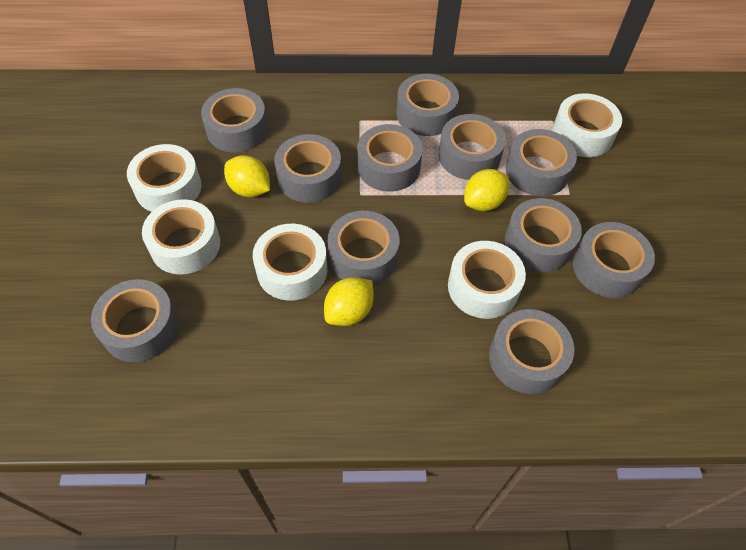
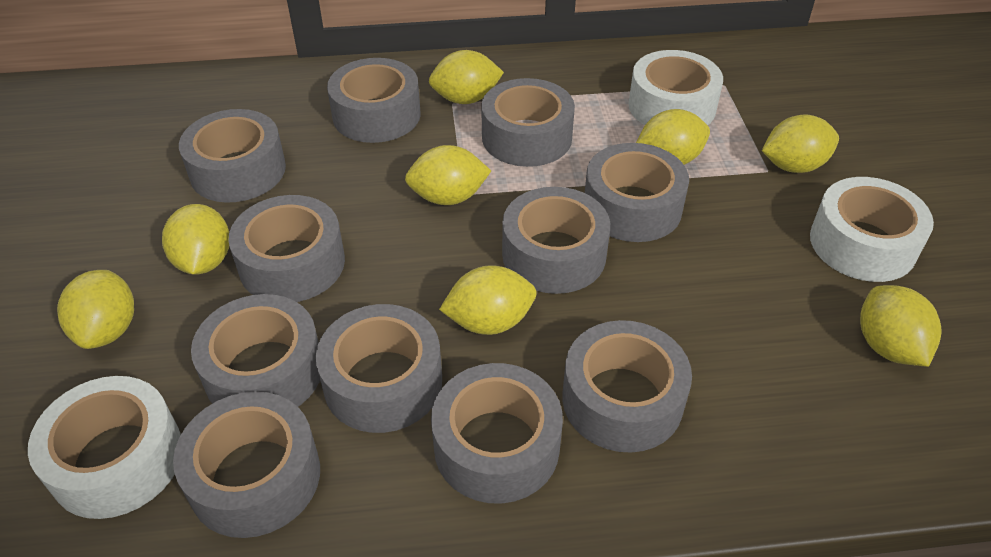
white tape: [127,144,202,212] [142,199,220,274] [253,224,327,301] [448,241,526,319] [552,93,622,157] = 5 -> [28,376,181,519] [628,50,723,125] [810,177,934,282] = 3
yellow lemon: [224,156,270,197] [324,277,374,326] [464,169,509,211] = 3 -> [57,270,134,349] [162,204,229,275] [405,145,491,205] [429,50,504,104] [439,265,536,335] [636,109,710,165] [762,114,839,173] [860,285,942,367] = 8

